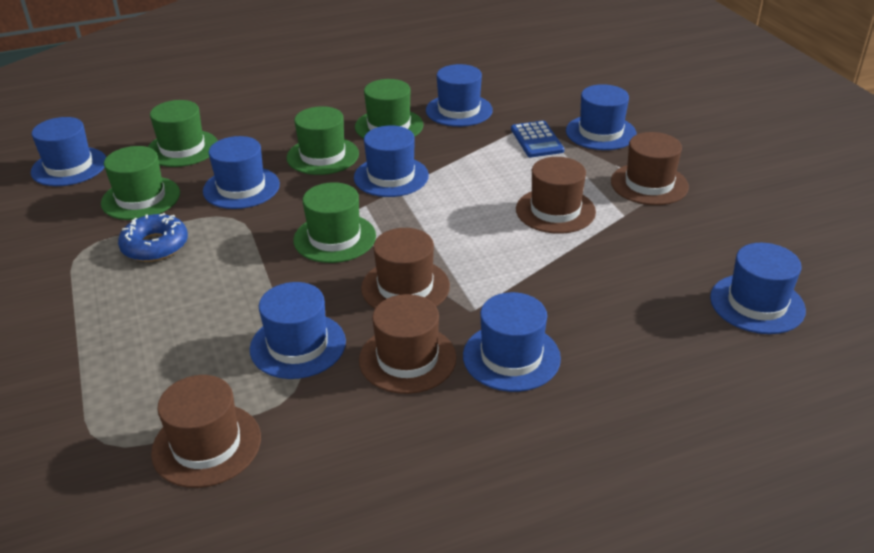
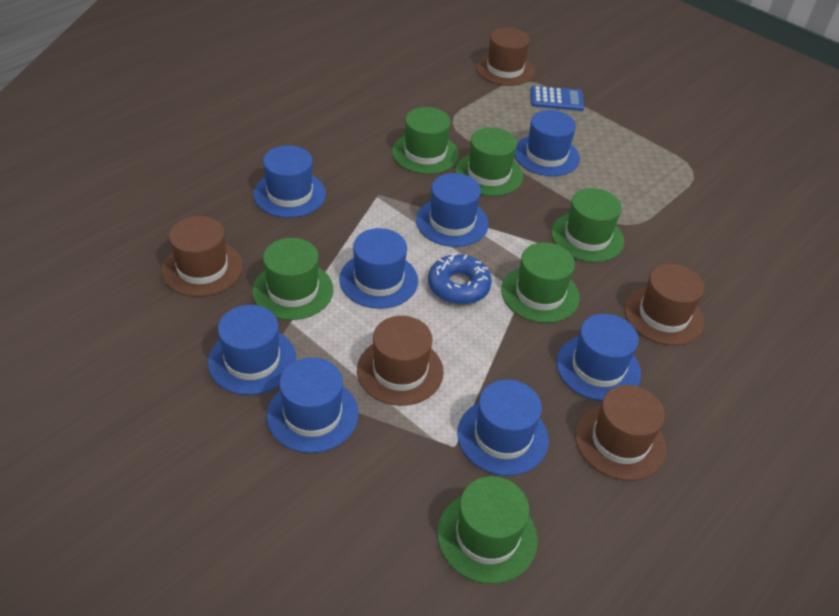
green hat: [101,146,180,220] [148,100,218,167] [287,106,359,175] [293,182,376,263] [355,79,423,139] = 5 -> [252,238,333,320] [392,107,459,174] [437,476,538,584] [455,127,523,196] [501,242,580,323] [551,188,624,262] = 6

